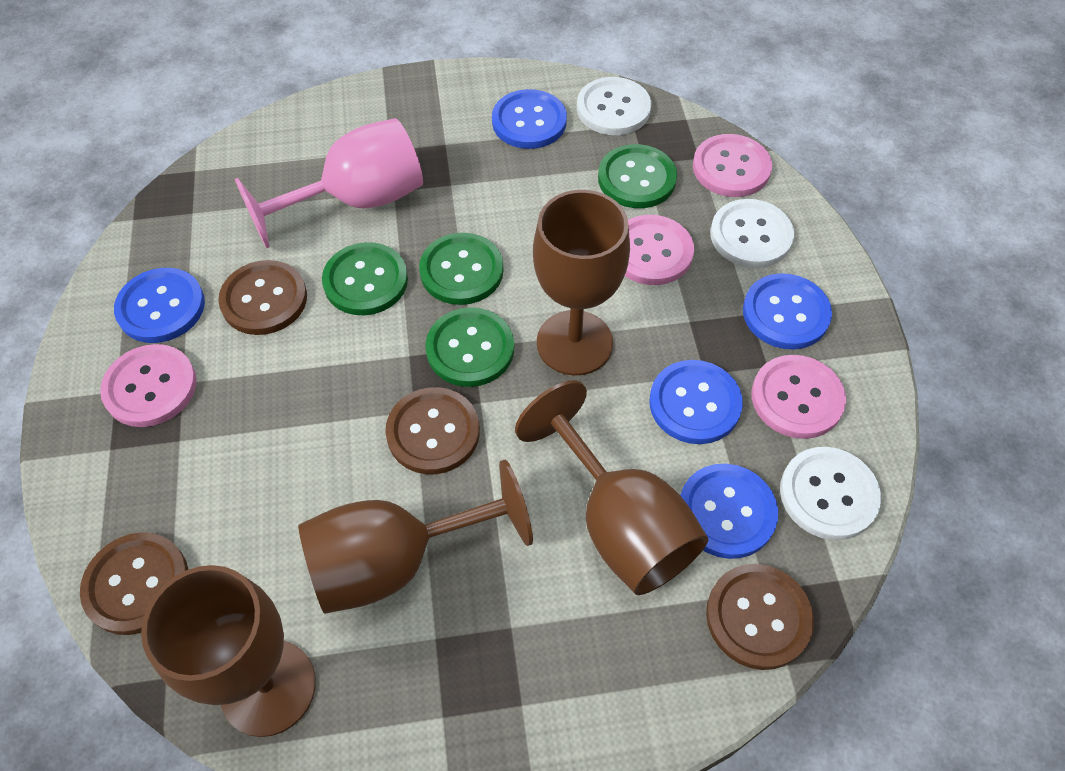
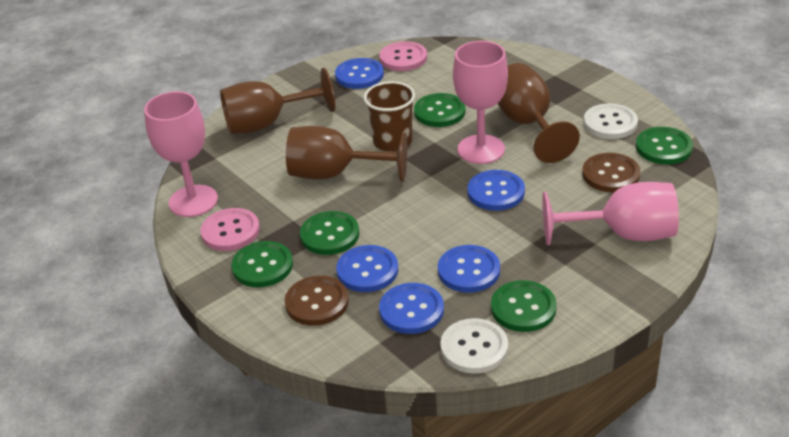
brown button: [80,532,188,635] [218,260,307,335] [385,387,480,474] [706,564,814,670] = 4 -> [285,276,349,326] [582,153,640,192] = 2
brown cup: none = 0 -> [364,81,415,152] = 1
brown goblet: [141,565,316,737] [298,460,533,614] [515,380,708,595] [533,190,630,376] = 4 -> [220,68,335,134] [286,126,407,182] [498,63,580,163] = 3
green button: [322,242,408,315] [419,233,504,305] [425,307,514,387] [598,144,677,208] = 4 -> [231,241,293,287] [300,211,359,255] [414,93,466,127] [491,280,557,332] [636,127,693,164] = 5
pink button: [100,344,197,427] [625,215,694,285] [693,134,772,197] [751,355,846,439] = 4 -> [201,208,260,251] [379,41,427,71] = 2
pink goblet: [235,118,423,249] = 1 -> [144,91,218,217] [453,41,508,164] [542,182,679,245] = 3
white button: [577,77,651,135] [710,199,794,268] [780,447,881,540] = 3 -> [440,318,508,374] [583,103,638,139] = 2

